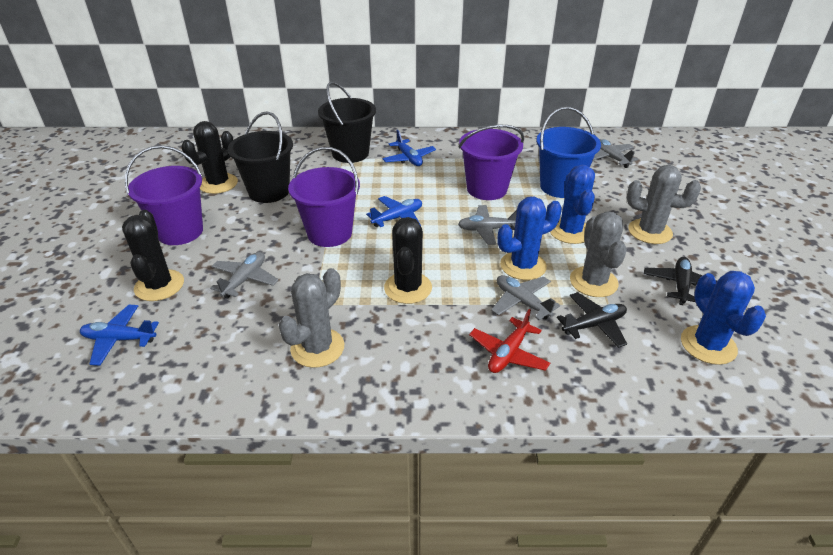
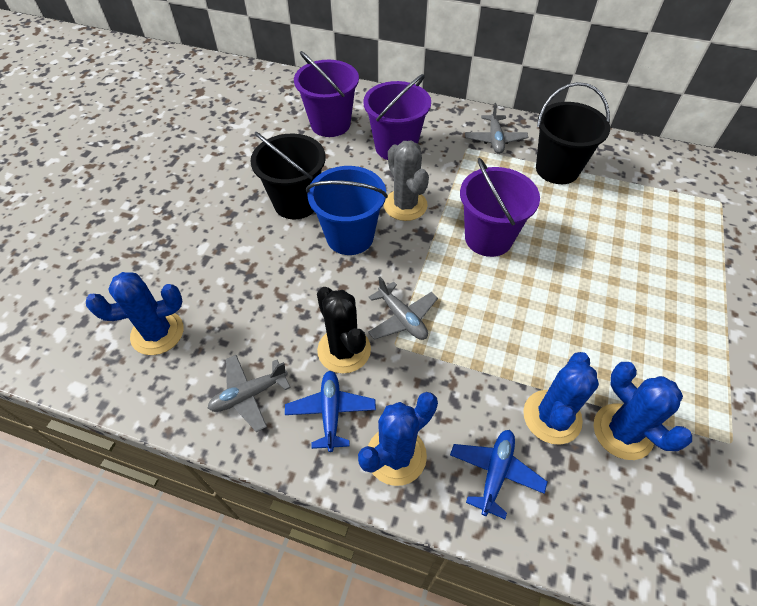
black cactus: [122,210,184,301] [181,121,238,194] [384,217,432,304] = 3 -> [317,287,371,373] = 1
black plane: [557,292,627,348] [644,257,717,305] = 2 -> none = 0
blue cactus: [497,197,562,280] [550,165,595,244] [681,271,766,365] = 3 -> [86,272,184,355] [358,392,438,486] [523,352,599,445] [593,362,692,460] = 4
blue plane: [80,305,159,366] [366,196,422,227] [383,130,436,166] = 3 -> [285,371,376,452] [450,430,547,519] = 2
grey cactus: [279,268,344,368] [570,211,627,297] [627,165,701,244] = 3 -> [384,140,429,221] = 1
grey plane: [210,252,279,299] [458,205,517,245] [491,275,560,320] [593,139,638,168] = 4 -> [208,355,291,432] [368,277,438,340] [465,103,528,154] = 3
red plane: [469,309,550,373] = 1 -> none = 0

